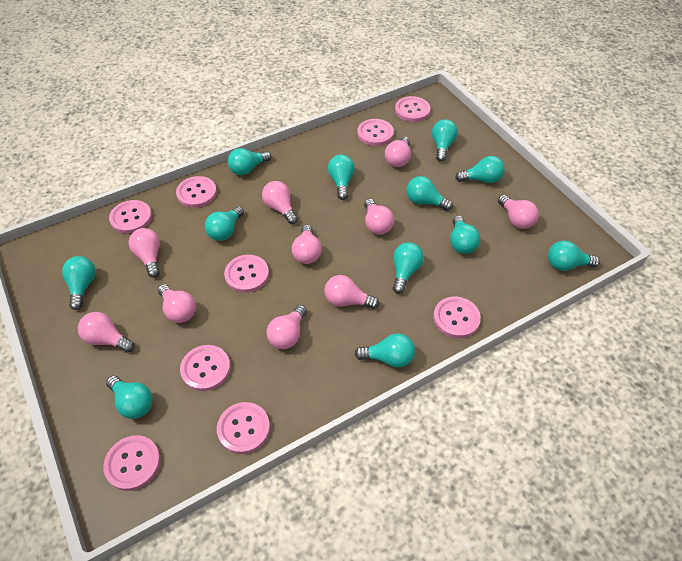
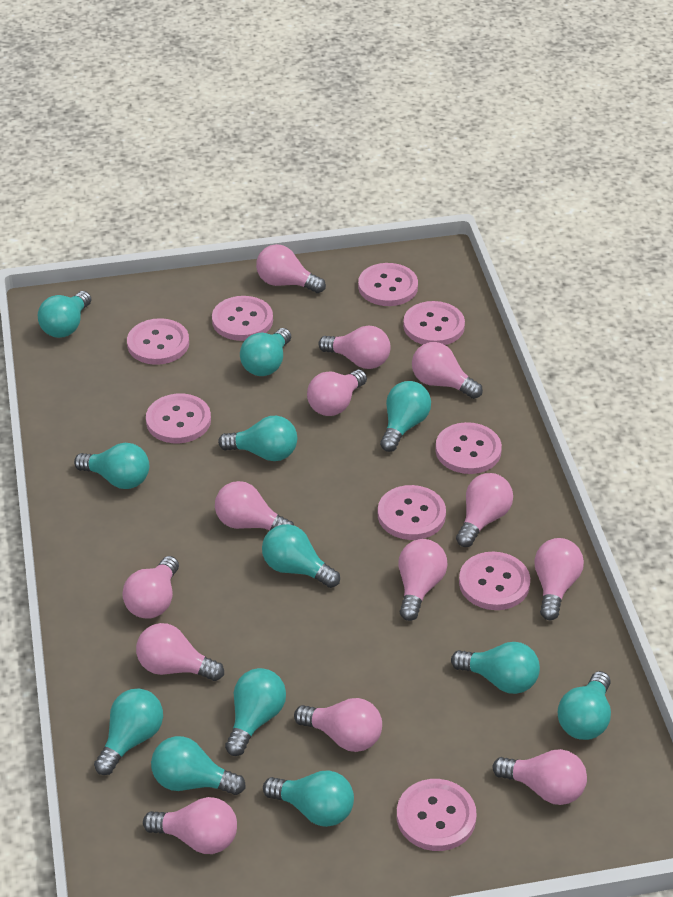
pink light bulb: [78,312,134,353] [129,228,160,278] [158,284,196,323] [262,181,298,224] [266,305,307,349] [292,225,322,264] [324,275,379,309] [364,199,394,235] [385,137,411,167] [498,195,539,229] = 10 -> [122,556,179,619] [136,623,224,681] [143,797,237,854] [215,481,294,530] [256,244,326,293] [294,698,382,752] [307,369,367,416] [318,326,390,369] [398,539,448,621] [412,342,483,399] [456,473,513,547] [493,749,587,805] [534,538,584,620] = 13

